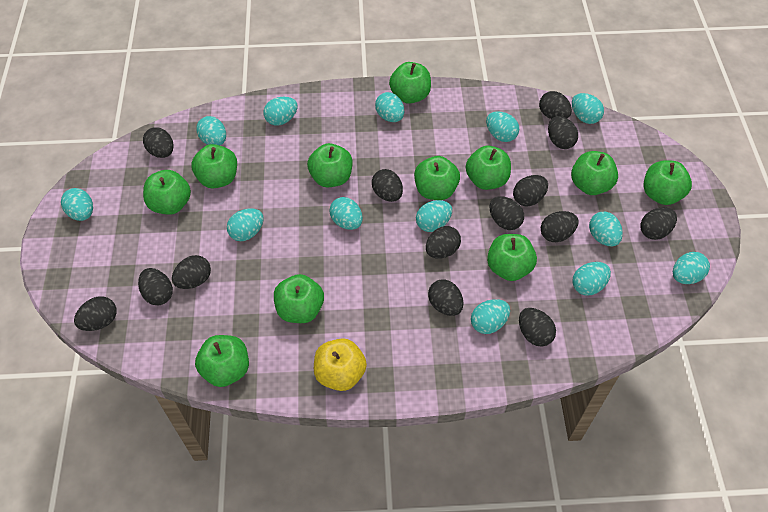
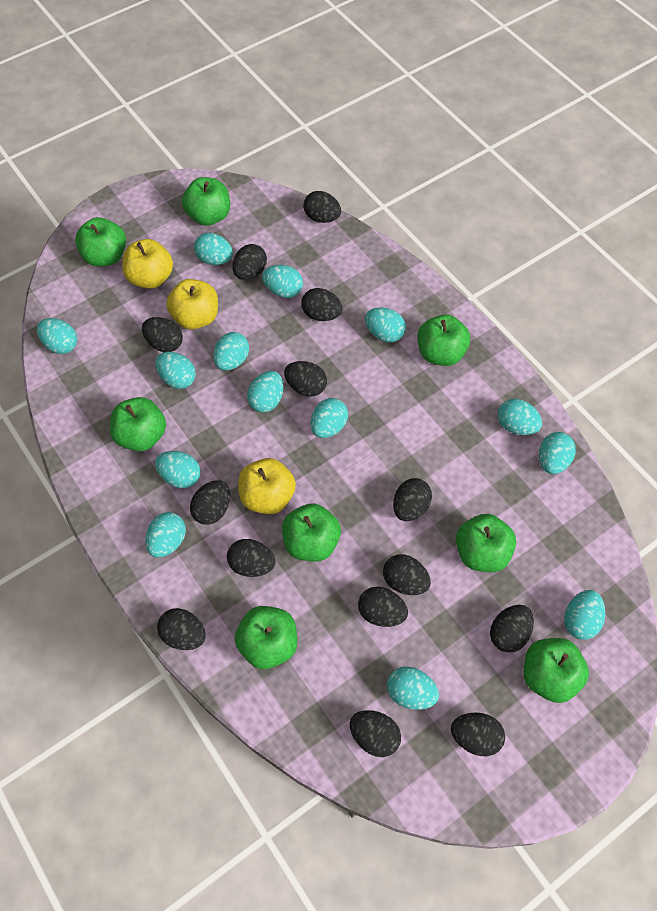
green apple: [143,170,191,215] [191,144,237,188] [195,335,249,387] [274,274,324,323] [307,143,352,187] [389,62,431,104] [414,156,460,200] [466,146,511,190] [487,234,537,281] [571,151,618,195] [643,160,692,205] = 11 -> [75,217,126,267] [110,397,166,451] [182,177,230,226] [235,606,297,669] [282,503,341,562] [418,314,470,366] [456,514,516,572] [524,638,589,703] = 8
turquoise egg: [61,188,93,221] [196,116,226,146] [227,208,264,241] [263,97,298,126] [329,197,363,230] [375,92,404,122] [416,200,452,232] [471,299,510,334] [486,112,519,142] [572,93,604,124] [572,262,611,295] [589,212,623,246] [673,252,710,284] = 13 -> [37,318,77,354] [145,512,186,558] [155,352,196,389] [155,451,200,488] [194,233,233,265] [213,332,249,371] [247,371,284,413] [262,265,303,298] [311,398,348,438] [365,307,406,342] [387,666,439,710] [498,399,542,435] [539,432,576,474] [564,590,605,640] = 14
yellow apple: [314,338,367,391] = 1 -> [122,239,173,289] [166,279,218,330] [238,458,296,514] = 3

